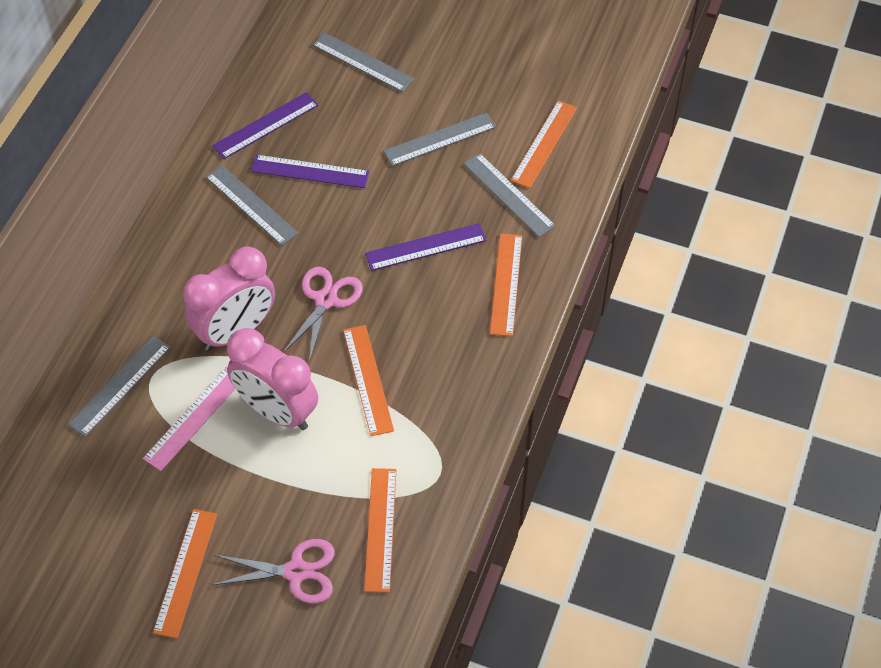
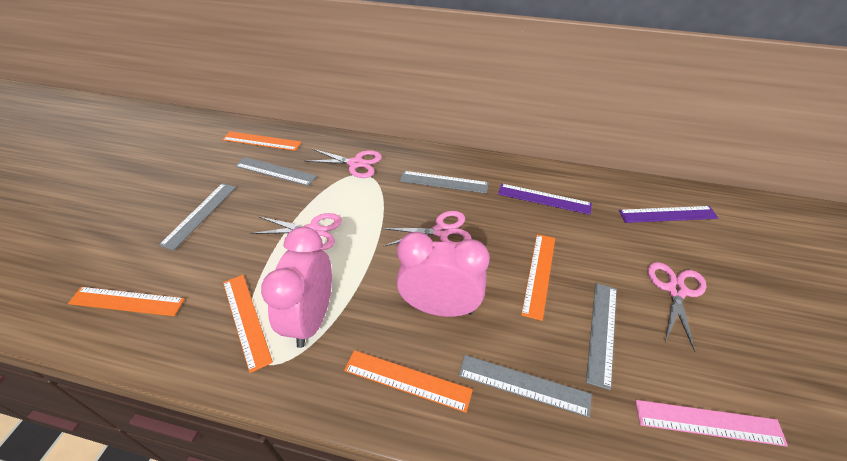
pink scissors: [212,539,335,603] [283,267,363,363] = 2 -> [250,213,342,250] [305,149,382,178] [381,211,472,246] [648,262,706,352] = 4
purple ruler: [212,92,318,159] [251,155,370,188] [365,223,487,271] = 3 -> [498,183,592,215] [619,206,718,223] = 2

